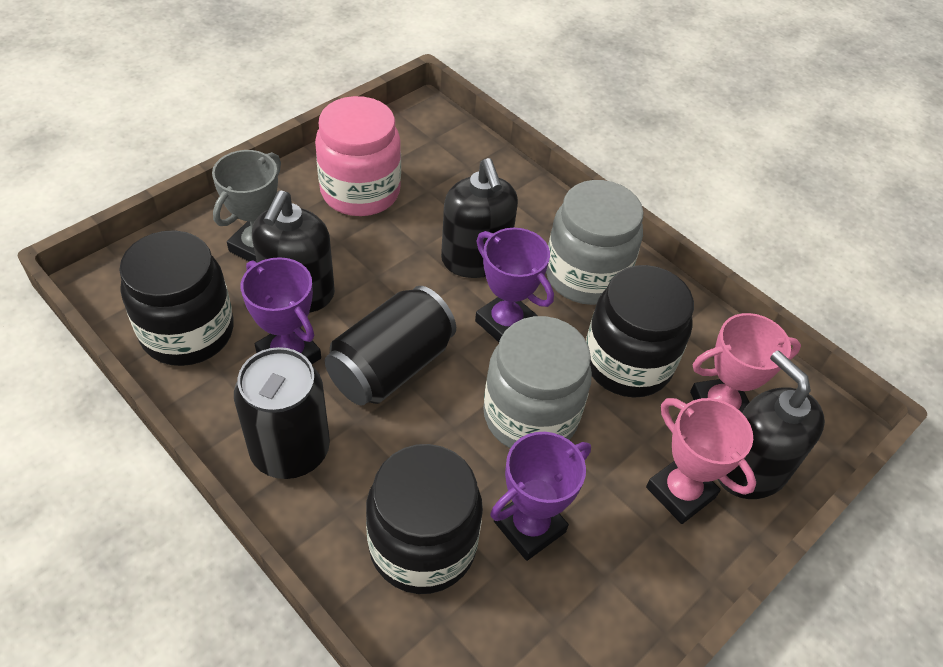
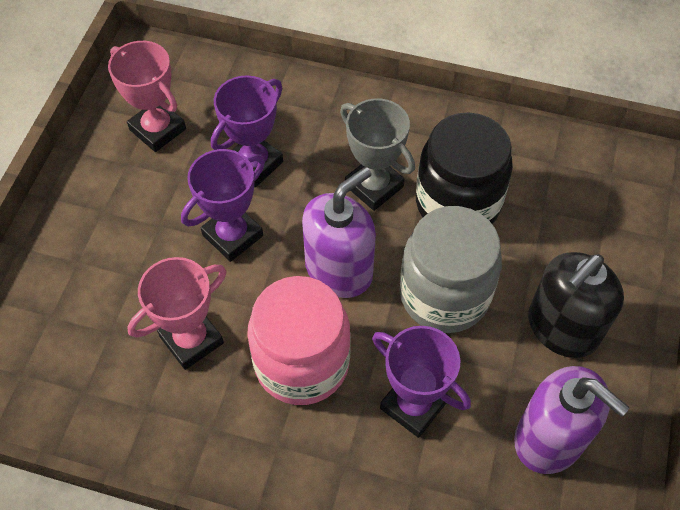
black can: [234,347,330,479] [325,286,456,405] = 2 -> none = 0
black jar: [119,231,234,366] [366,444,483,594] [586,265,694,398] = 3 -> [416,113,513,224] = 1
black soap dispenser: [252,191,335,313] [441,158,518,278] [718,350,825,499] = 3 -> [528,252,624,358] = 1
grey jar: [483,316,592,448] [546,180,644,305] = 2 -> [400,206,502,333] = 1
purple soap dispenser: none = 0 -> [302,167,376,298] [514,366,630,474] = 2

